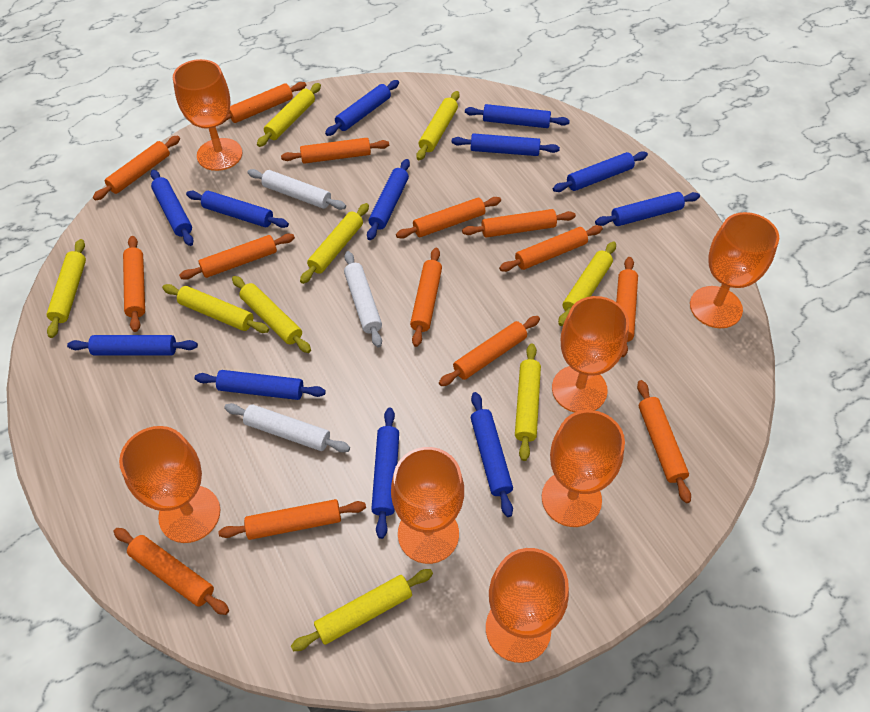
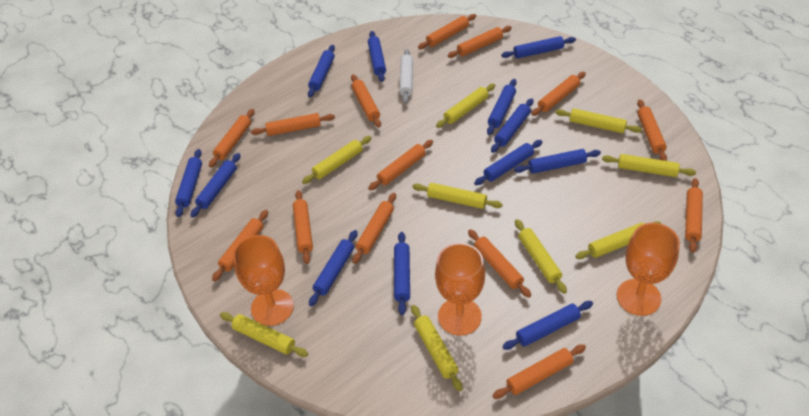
orange goblet: [119,426,220,543] [173,59,242,171] [391,447,464,564] [486,548,569,663] [542,410,625,527] [552,296,629,412] [690,212,779,328] = 7 -> [233,235,294,326] [435,243,485,336] [617,223,680,316] = 3
white rolling pin: [224,403,350,452] [248,169,346,210] [344,251,382,348] = 3 -> [399,49,413,103] = 1

